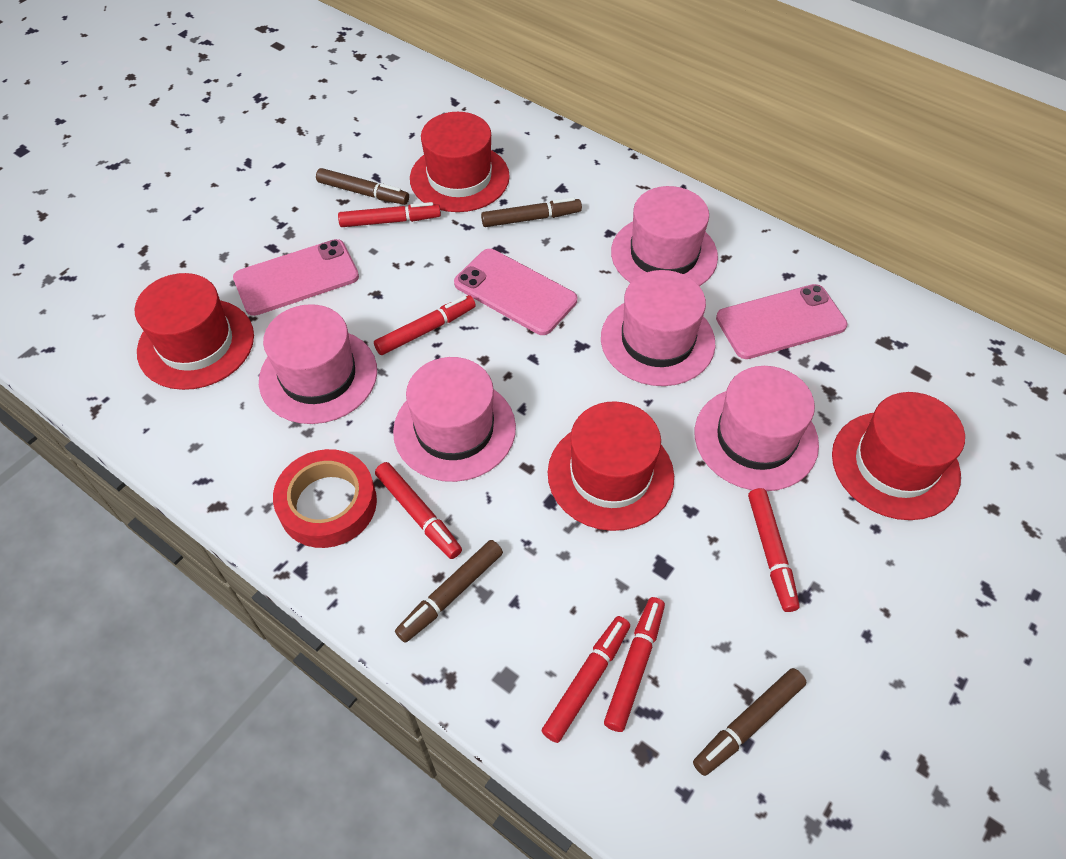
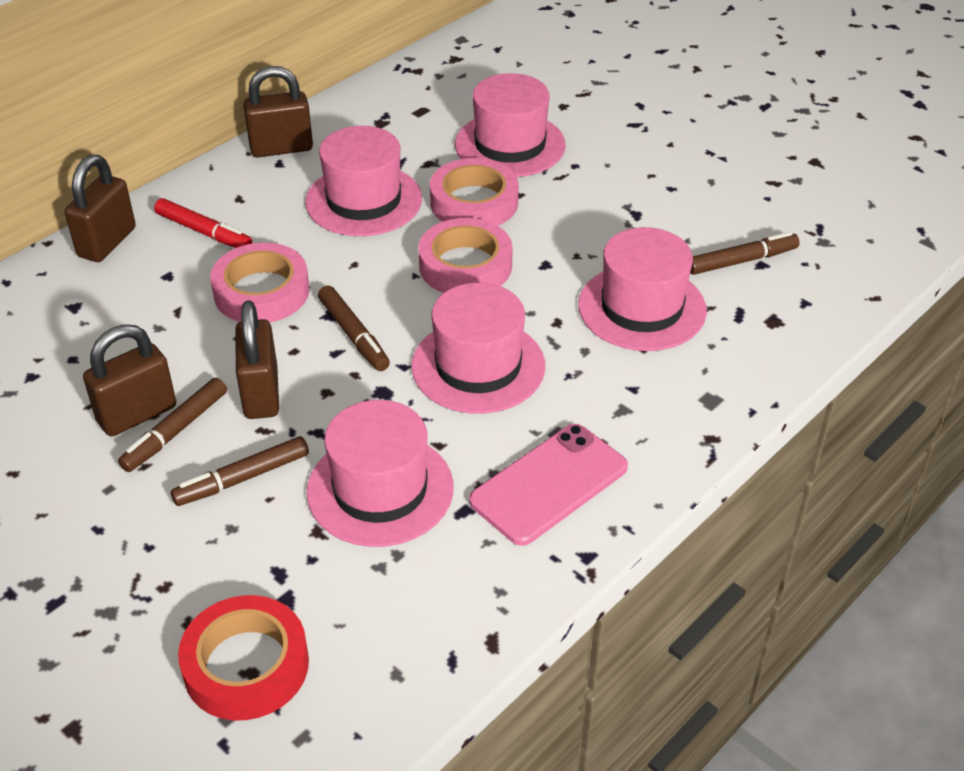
brown padlock: none = 0 -> [65,155,136,262] [83,324,176,436] [235,300,279,419] [243,66,313,157] = 4
pink phone: [233,239,359,316] [454,249,577,335] [716,284,848,359] = 3 -> [469,424,628,546] = 1
pink tape: none = 0 -> [210,242,309,322] [418,218,513,293] [430,158,519,226] = 3
red hat: [135,273,254,390] [410,112,510,212] [548,401,674,531] [832,392,965,520] = 4 -> none = 0
red marker: [338,202,441,227] [374,295,476,355] [375,462,462,559] [542,616,630,743] [604,597,665,732] [748,488,800,612] = 6 -> [154,198,252,248] = 1

